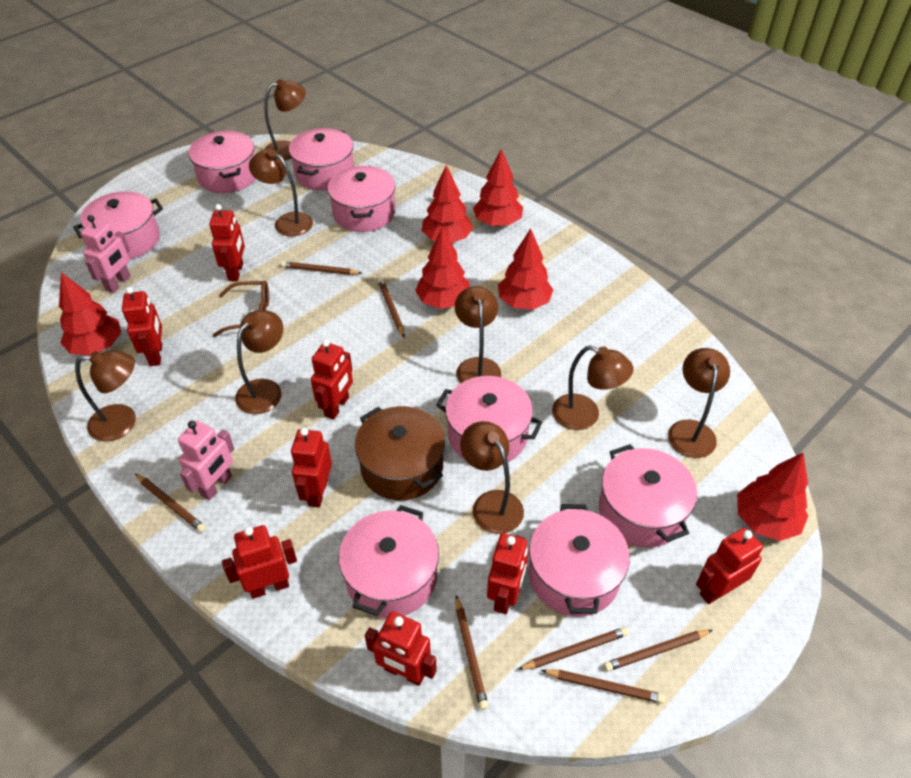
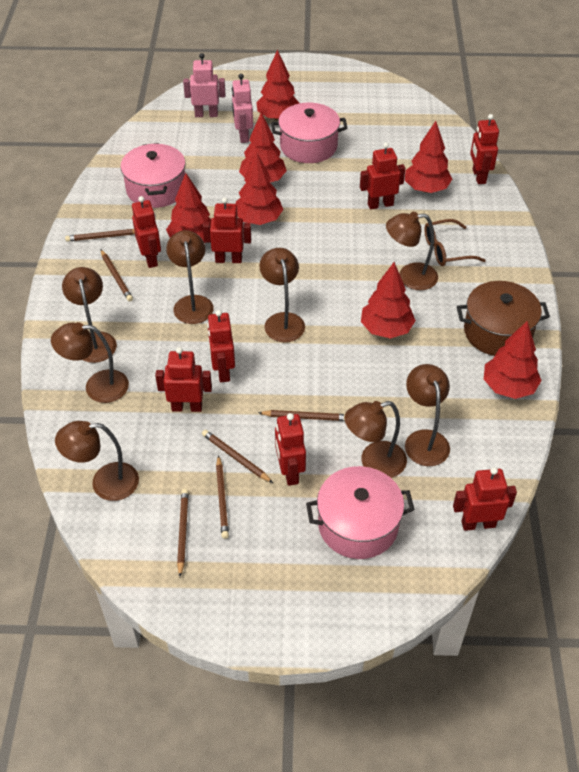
brown pencil: [135,474,206,532] [281,261,361,275] [378,278,405,338] [456,595,489,710] [517,627,629,670] [541,669,665,704] [604,630,712,671] = 7 -> [65,229,135,242] [101,250,133,302] [177,489,189,577] [202,430,273,483] [216,455,229,539] [258,410,345,421] = 6
pink pot: [73,191,163,259] [189,131,256,193] [289,128,354,190] [327,166,396,232] [339,505,439,618] [436,376,543,462] [529,504,630,617] [599,444,697,548] = 8 -> [121,143,185,208] [271,103,347,163] [306,466,415,559] = 3
red tree: [59,272,121,355] [415,227,470,309] [421,165,473,243] [473,149,523,227] [498,228,553,310] [737,453,808,541] = 6 -> [166,173,211,244] [236,152,283,225] [239,112,287,182] [256,50,299,120] [361,262,416,338] [405,121,452,193] [484,321,542,399] = 7

